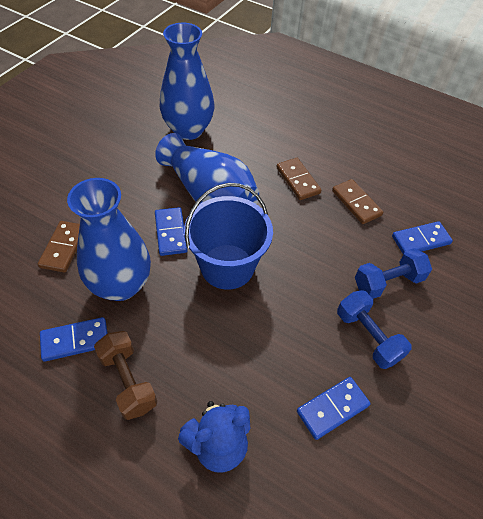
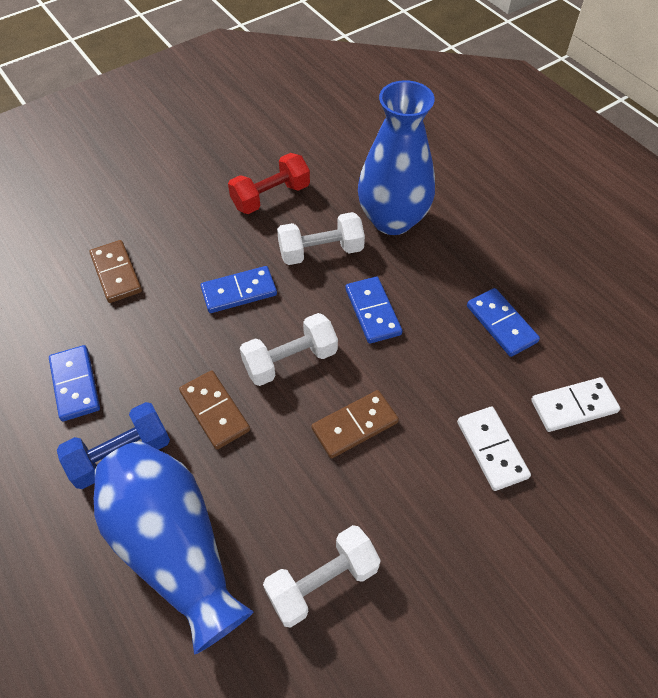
blue bucket: [184,183,273,290] = 1 -> none = 0
blue dumbbell: [337,290,412,369] [355,248,432,299] = 2 -> [57,402,170,489] = 1
blue teddy bear: [178,401,250,473] = 1 -> none = 0
blue vase: [67,178,151,301] [155,133,259,204] [160,23,214,140] = 3 -> [94,441,253,654] [358,80,435,235] = 2
brown dumbbell: [94,331,157,420] = 1 -> none = 0
red dumbbell: none = 0 -> [228,153,310,214] = 1
white domino: none = 0 -> [457,406,531,491] [531,377,620,432] = 2
white dumbbell: none = 0 -> [240,313,338,386] [263,525,381,627] [277,212,365,265] = 3

